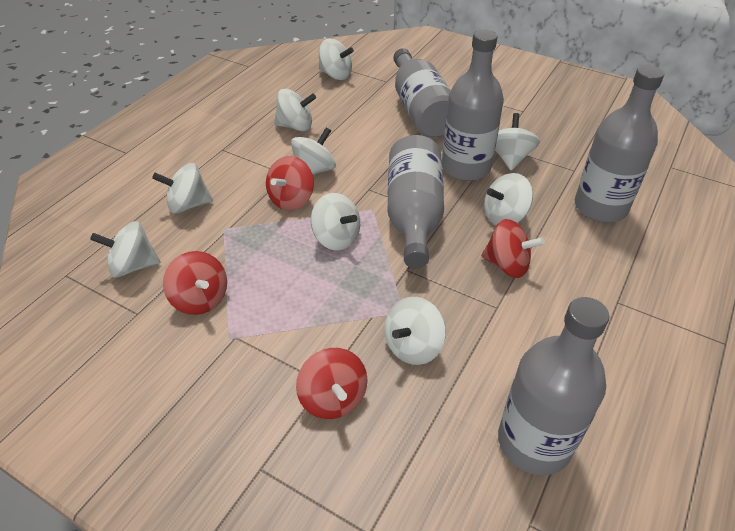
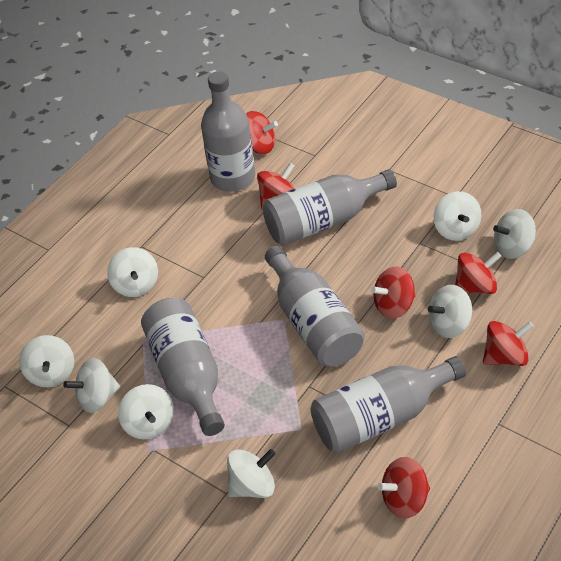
red spinning top: [163,251,227,315] [266,156,314,210] [296,348,368,419] [481,219,545,278] = 4 -> [246,111,278,154] [257,163,295,210] [371,267,415,319] [377,457,430,519] [455,252,502,294] [483,321,534,366] = 6
white spinning top: [90,221,160,278] [152,163,213,213] [274,89,316,131] [291,127,336,175] [311,193,360,250] [319,39,354,80] [385,297,446,365] [484,173,533,226] [495,113,540,171] = 9 -> [19,335,74,387] [63,358,120,413] [107,247,158,297] [118,384,174,439] [227,449,275,498] [428,285,472,338] [433,191,481,241] [493,209,536,259] = 8

